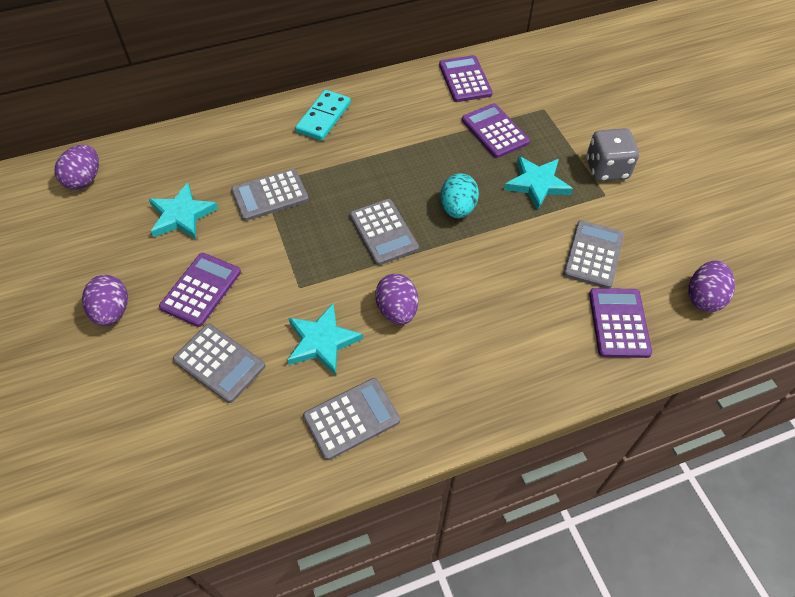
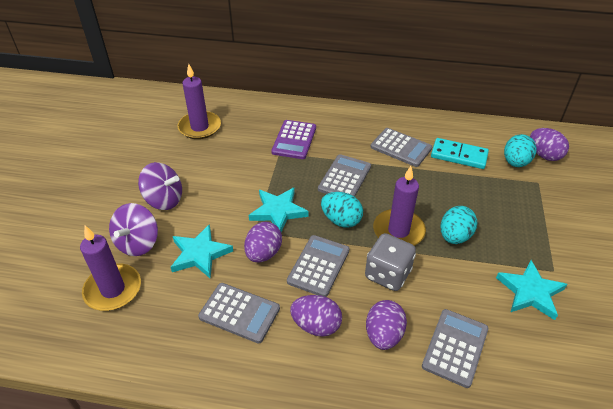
purple calculator: [159,253,241,327] [439,55,493,102] [462,103,530,158] [589,288,652,358] = 4 -> [271,120,316,159] = 1
purple candle: none = 0 -> [80,226,141,311] [178,64,221,139] [373,166,426,246] = 3
purple spinning top: none = 0 -> [109,203,158,256] [138,162,182,210] = 2
turquoise egg: [441,173,479,218] = 1 -> [321,192,363,228] [441,206,477,244] [504,134,537,167] = 3

